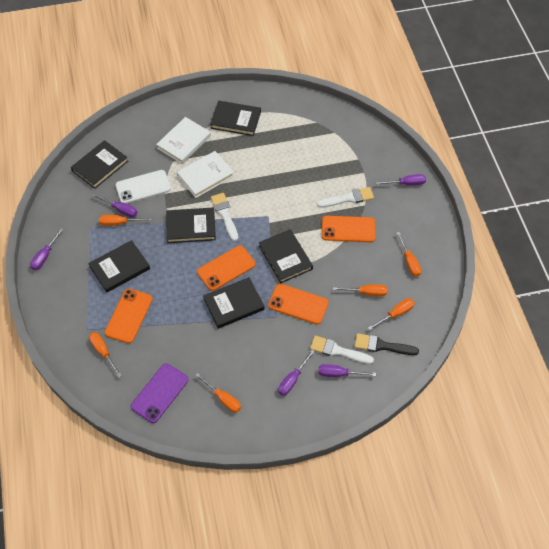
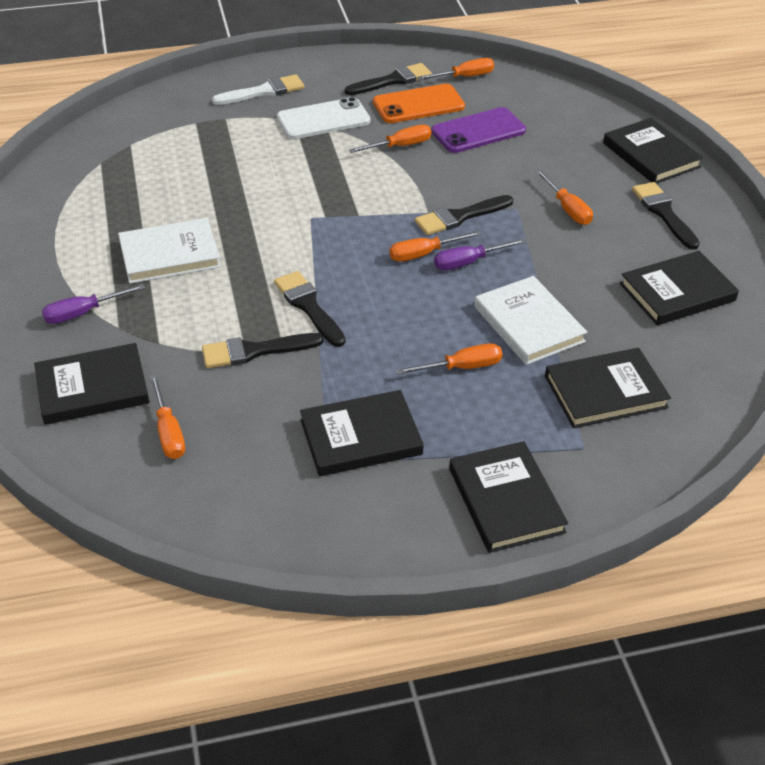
black brush: [355,333,419,355] = 1 -> [202,333,323,368] [274,271,346,347] [345,63,432,95] [415,195,513,235] [632,182,700,250] = 5
orange phone: [105,289,153,343] [197,245,255,291] [268,284,329,325] [322,216,376,242] = 4 -> [373,84,465,123] = 1
purple screwdriver: [30,228,63,270] [92,193,137,217] [278,350,315,396] [318,364,376,377] [376,174,426,185] = 5 -> [42,284,145,324] [434,238,526,270] = 2
white brush: [211,193,238,241] [310,336,374,364] [317,187,374,207] = 3 -> [212,74,304,105] = 1

